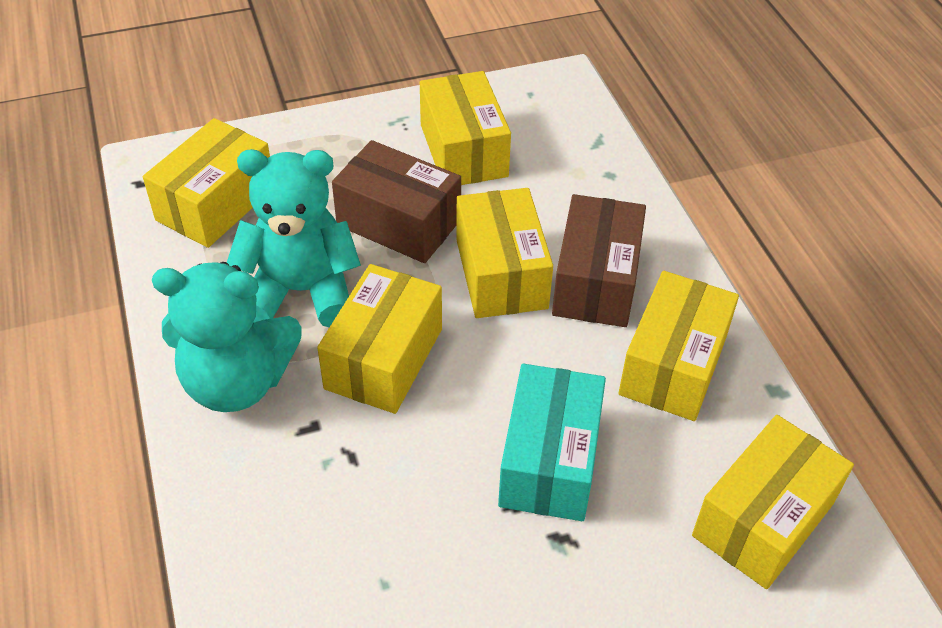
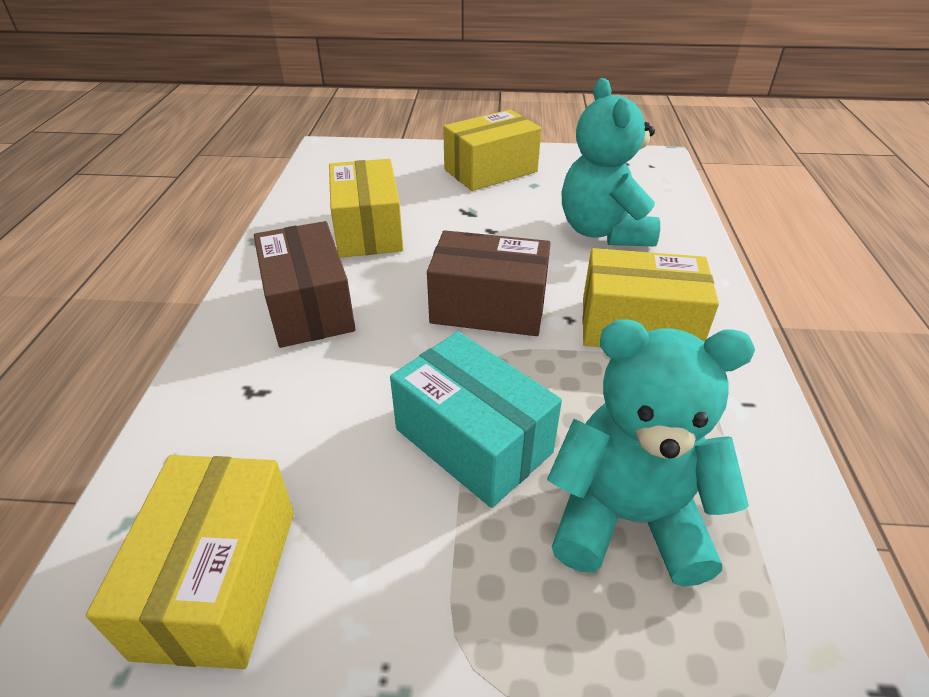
yellow box: [143,118,270,248] [317,264,442,414] [420,71,511,185] [456,188,553,318] [618,271,739,421] [692,415,854,589] = 6 -> [86,455,294,669] [329,159,403,258] [443,109,542,191] [583,248,719,347] = 4

